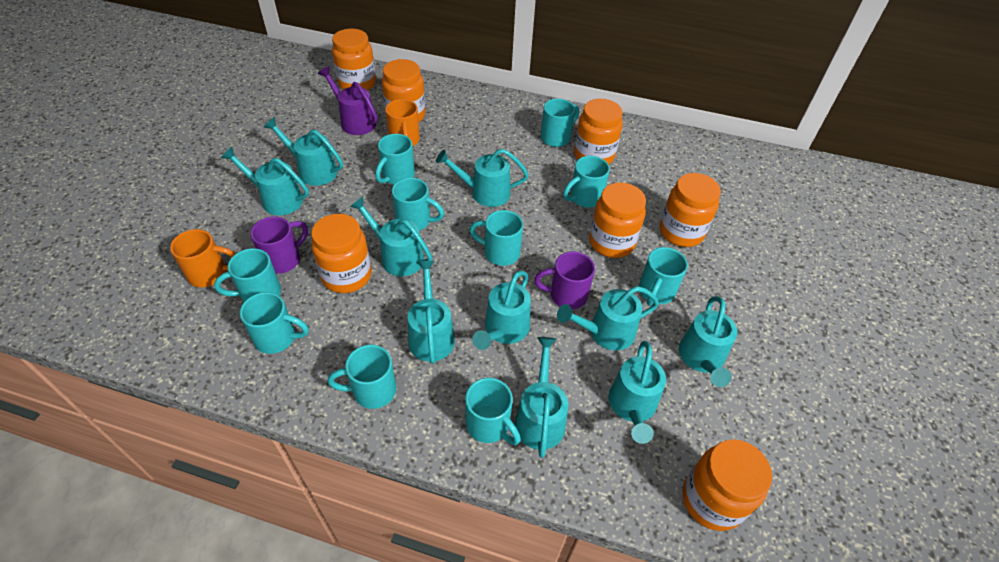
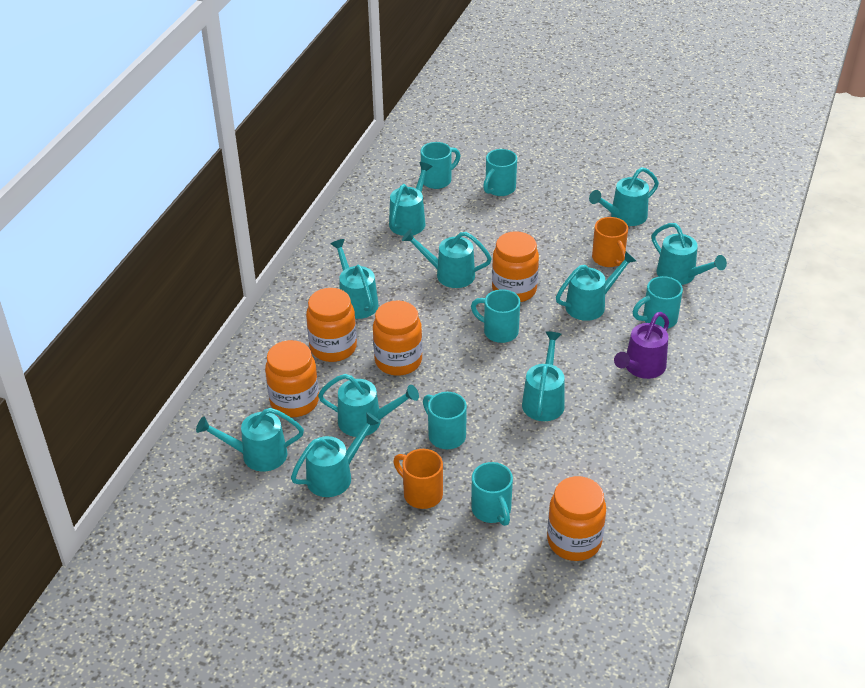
orange jar: [311,214,372,293] [332,29,376,90] [382,59,426,122] [574,99,623,164] [589,183,646,258] [660,173,721,247] [682,439,772,531] = 7 -> [265,340,319,417] [306,288,357,362] [373,300,422,376] [492,231,539,302] [547,476,606,561] = 5
purple mug: [250,217,308,274] [534,251,595,309] = 2 -> none = 0
turquoise mug: [214,248,281,302] [240,292,309,354] [328,345,396,409] [375,134,415,185] [392,178,444,230] [465,378,521,445] [469,210,523,266] [541,99,579,147] [563,156,610,207] [639,247,688,306] = 10 -> [420,142,460,189] [423,392,467,449] [471,289,520,343] [471,462,513,526] [483,149,517,196] [633,276,683,328] = 6

